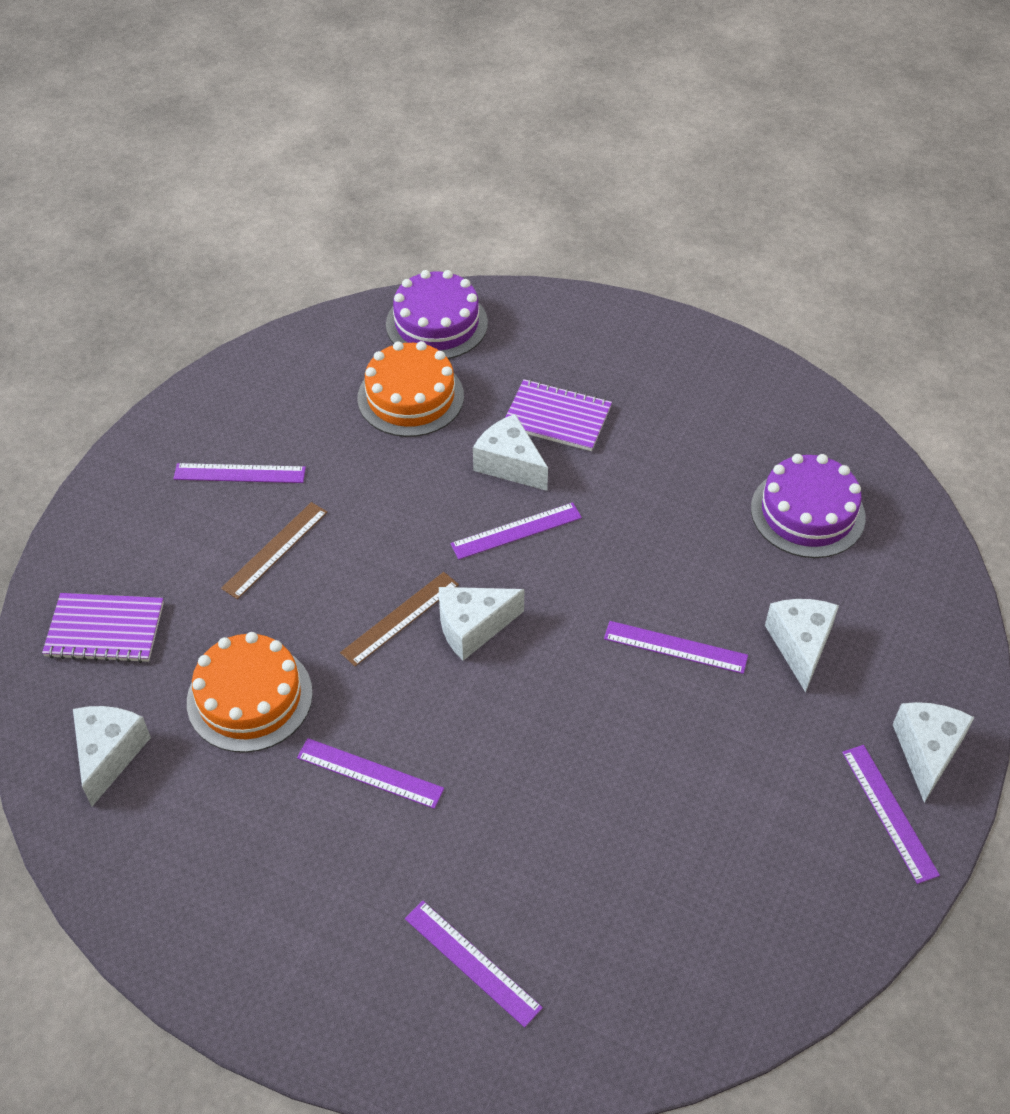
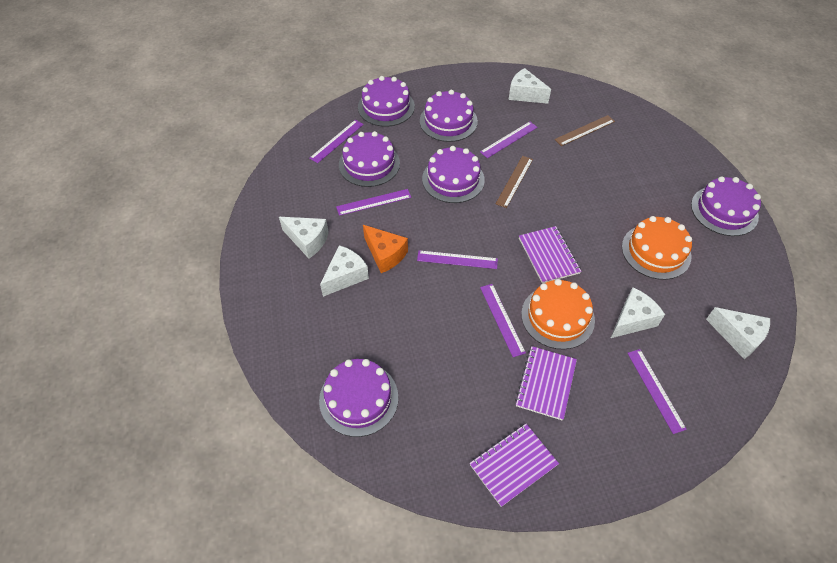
orange cheese: none = 0 -> [363,225,408,273] = 1
purple cake: [386,270,488,359] [751,454,866,558] = 2 -> [319,359,398,437] [339,131,400,187] [358,76,415,127] [420,90,478,142] [422,146,485,203] [691,176,761,236] = 6
purple notebook: [42,593,164,663] [505,379,612,451] = 2 -> [470,423,559,507] [515,346,577,420] [519,226,581,284] = 3

